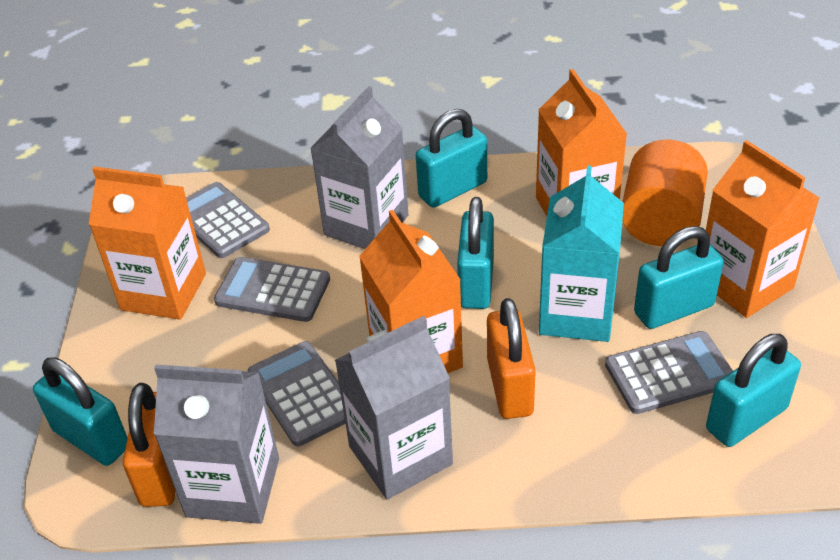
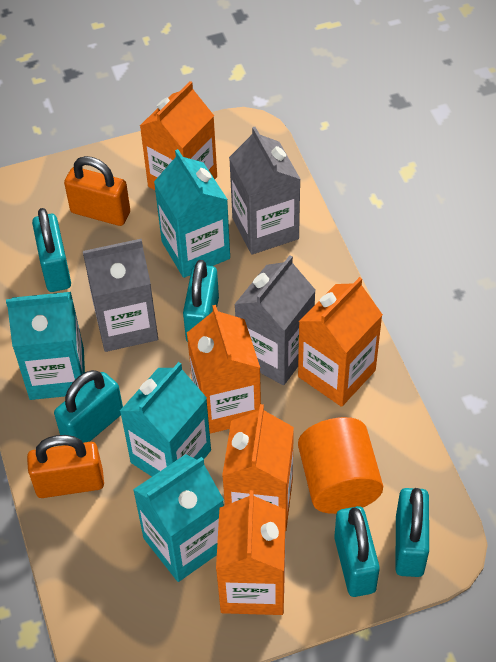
grey calculator: [186,182,270,258] [214,257,330,322] [248,341,345,446] [605,331,733,414] = 4 -> none = 0
orange carton: [89,167,206,320] [359,210,463,373] [536,69,627,216] [706,140,820,318] = 4 -> [140,81,217,190] [187,305,261,434] [216,490,286,615] [222,404,294,531] [298,277,383,407] = 5
turquoise carton: [539,165,624,342] = 1 -> [6,292,85,400] [120,362,211,476] [133,454,224,582] [154,149,230,278] = 4

